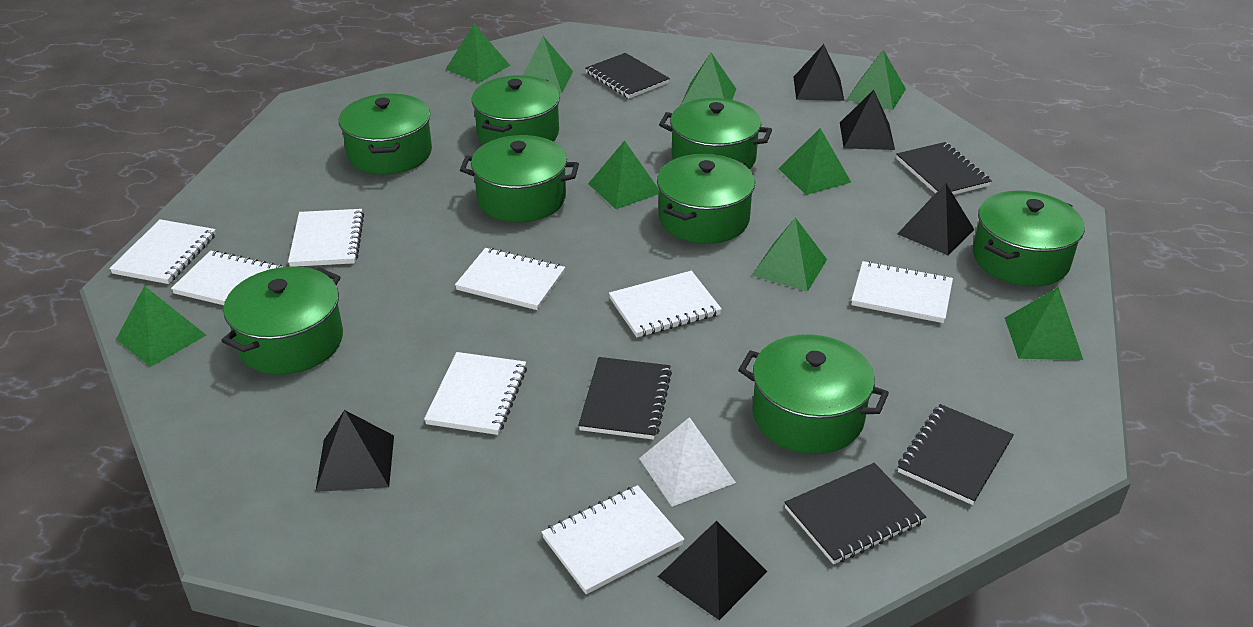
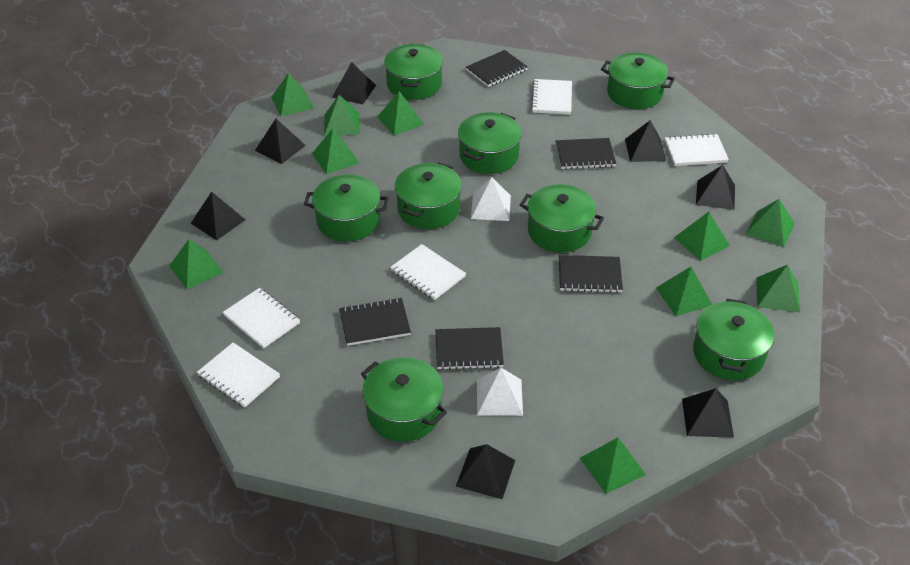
black pyramid: [315,410,394,492] [658,520,768,620] [793,44,844,101] [840,90,895,150] [897,183,975,255] = 5 -> [191,192,245,240] [255,119,306,164] [332,62,376,104] [456,444,515,499] [625,120,666,162] [682,388,734,438] [696,165,735,210] = 7
green pyramid: [116,286,206,367] [445,24,510,83] [523,36,573,93] [588,140,659,209] [681,53,736,105] [752,217,827,292] [778,128,851,195] [847,50,906,110] [1005,287,1083,360] = 9 -> [169,239,224,289] [271,73,314,116] [312,128,359,174] [324,95,360,136] [377,91,424,135] [580,438,646,494] [656,267,712,316] [674,212,730,261] [746,199,795,247] [756,265,800,312] = 10
white notebook: [109,219,216,284] [171,250,282,305] [288,209,364,267] [424,352,527,435] [455,248,565,310] [541,485,685,594] [609,271,722,337] [851,261,953,323] = 8 -> [197,342,280,408] [223,288,300,349] [390,244,466,300] [531,79,572,115] [665,134,729,166] = 5
white pyramid: [639,417,736,507] = 1 -> [471,177,511,221] [477,368,523,416] = 2

